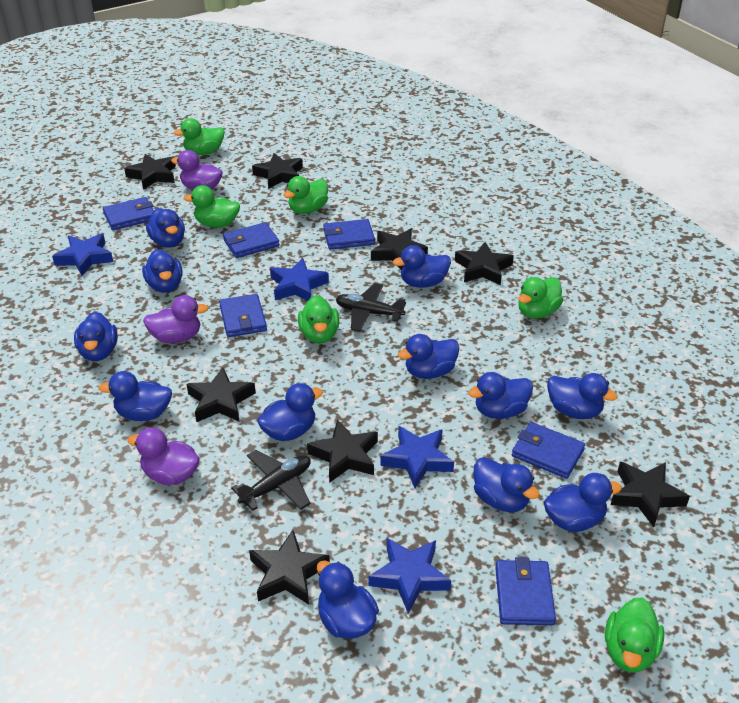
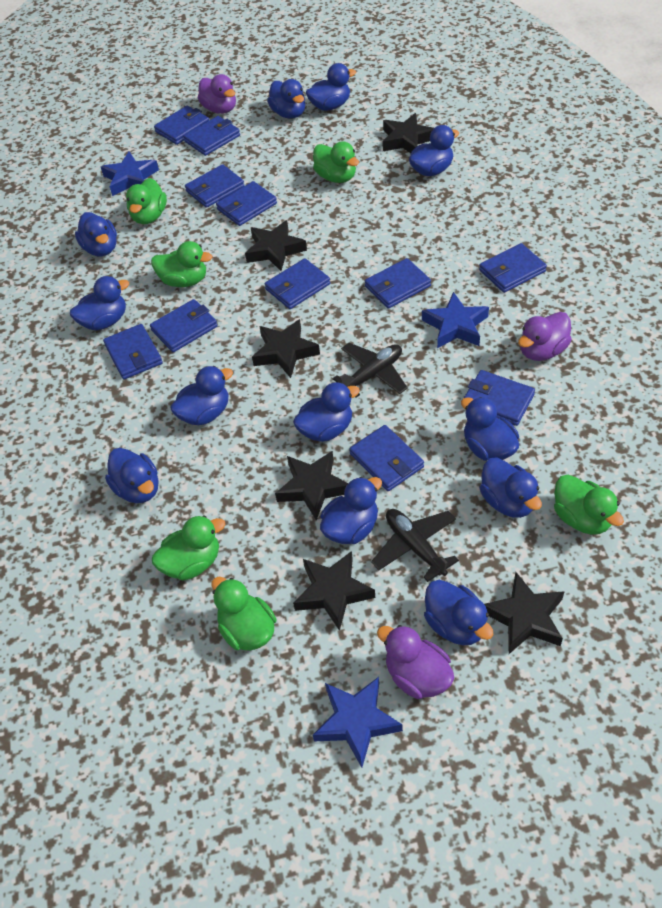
black star: [124,154,176,190] [186,367,256,422] [249,530,330,605] [252,153,303,189] [307,420,378,483] [371,229,428,271] [455,242,514,285] [611,462,690,527] = 8 -> [245,220,307,271] [252,319,320,378] [275,451,348,521] [293,551,375,631] [382,113,434,153] [484,572,565,654] = 6
blue star: [52,233,113,276] [270,258,329,301] [368,538,451,614] [381,426,454,488] = 4 -> [101,151,159,196] [313,677,403,768] [422,292,489,348] = 3
blue wallet: [103,197,154,230] [219,294,267,337] [223,222,279,258] [323,219,375,250] [495,557,556,625] [512,422,585,479] = 6 -> [103,324,163,380] [150,299,218,352] [154,106,209,145] [183,116,240,156] [185,164,245,208] [216,181,277,226] [265,258,330,309] [349,425,424,491] [365,258,431,309] [464,370,535,426] [479,243,547,293] = 11

